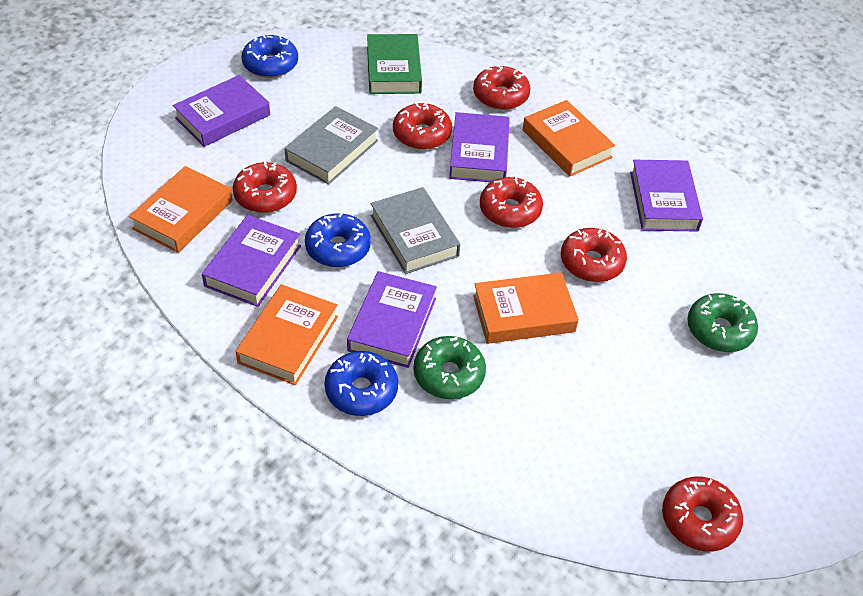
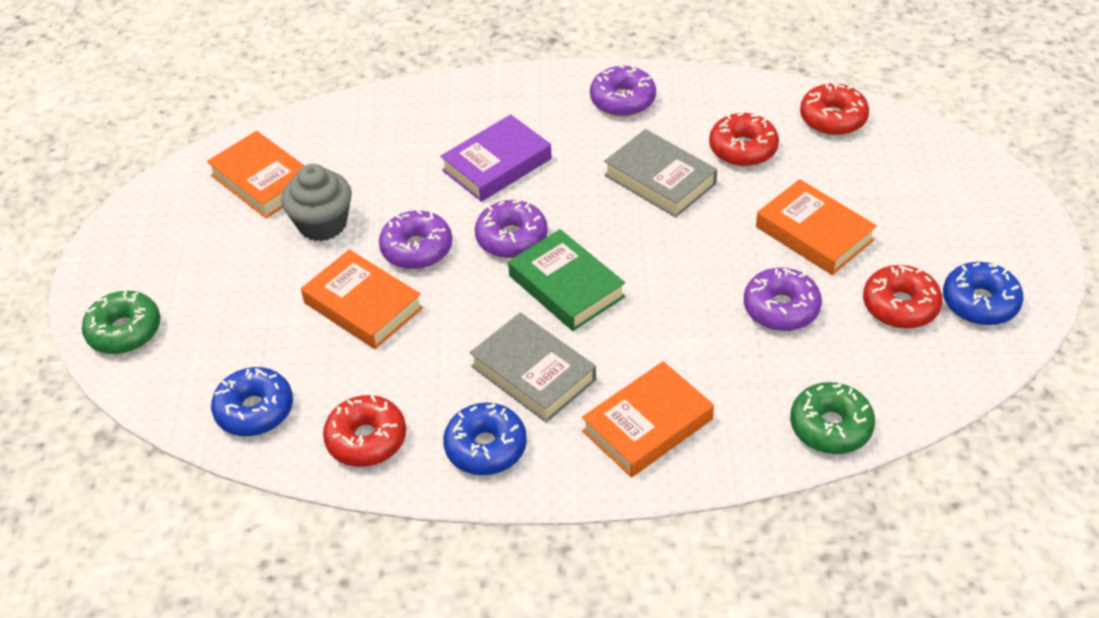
grey cupcake: none = 0 -> [281,164,352,241] = 1
purple book: [173,75,270,147] [202,215,301,307] [347,271,437,368] [449,112,510,182] [630,160,703,231] = 5 -> [440,114,552,202] = 1
purple donut: none = 0 -> [379,209,452,269] [475,199,548,258] [590,64,656,116] [744,268,822,331] = 4
red donut: [233,160,297,213] [393,102,452,150] [473,65,530,110] [480,176,543,228] [561,228,627,282] [662,477,743,552] = 6 -> [323,395,406,467] [709,113,779,166] [800,83,869,135] [863,265,943,329] = 4

